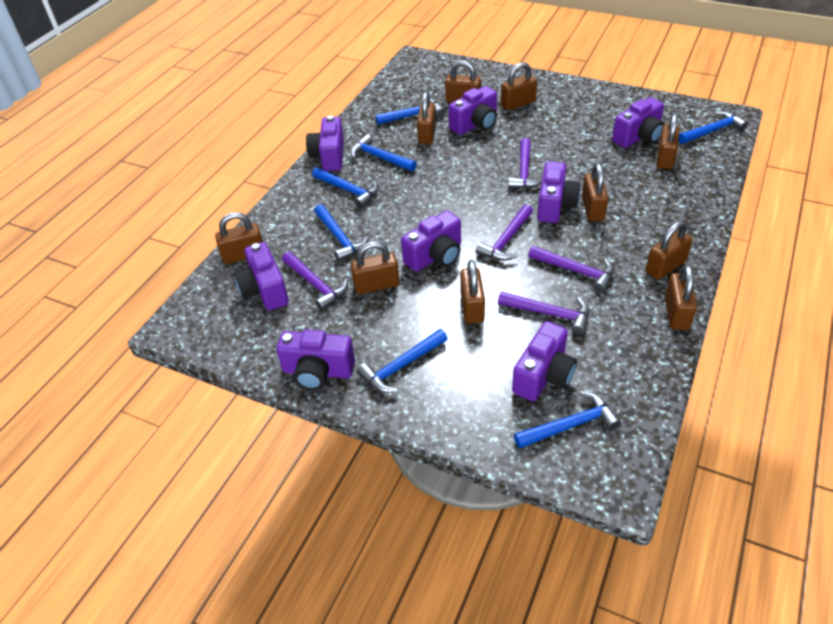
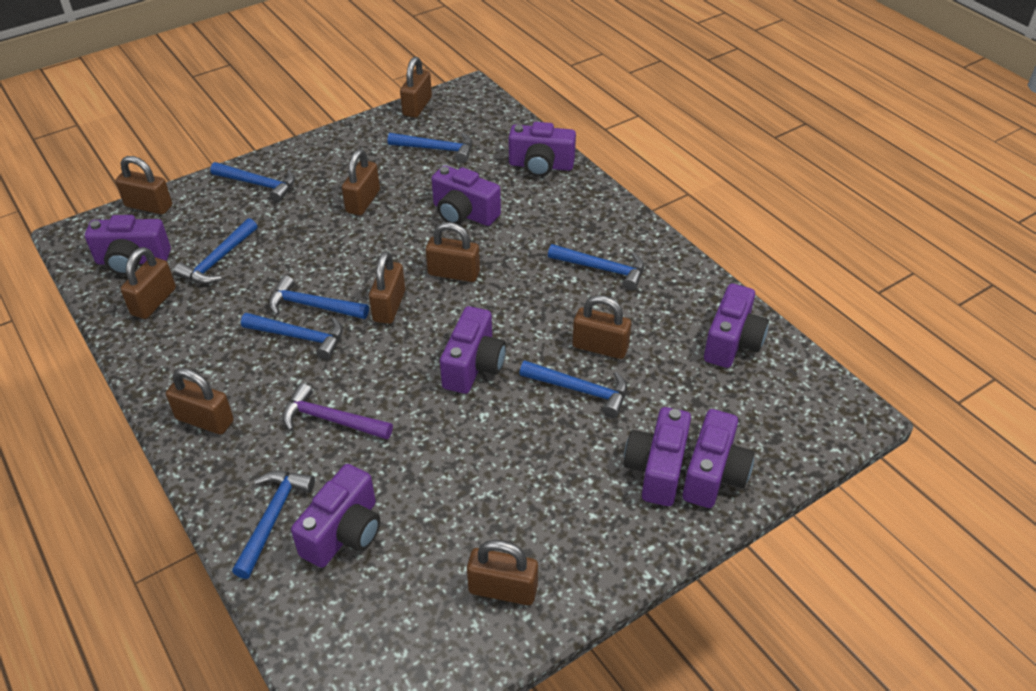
blue hammer: [312,167,379,208] [314,204,369,262] [351,134,417,172] [357,329,448,393] [375,98,445,125] [514,391,621,448] [679,111,748,144] = 7 -> [174,218,257,284] [210,162,295,202] [232,471,315,579] [241,313,343,360] [269,275,369,319] [388,133,472,163] [519,361,627,418] [548,244,644,291] = 8
brown padlock: [215,212,263,264] [350,241,400,294] [417,91,436,144] [445,60,481,103] [460,260,485,324] [501,62,537,111] [582,163,608,221] [646,221,693,280] [657,113,679,169] [665,265,697,330] = 10 -> [115,156,172,215] [120,247,176,319] [166,368,234,435] [342,149,380,215] [369,251,405,324] [400,57,432,118] [426,222,480,282] [467,540,538,605] [572,295,631,359] = 9
purple hammer: [282,252,348,311] [476,204,533,261] [498,291,589,335] [508,138,542,188] [528,246,614,293] = 5 -> [283,383,393,440] = 1

